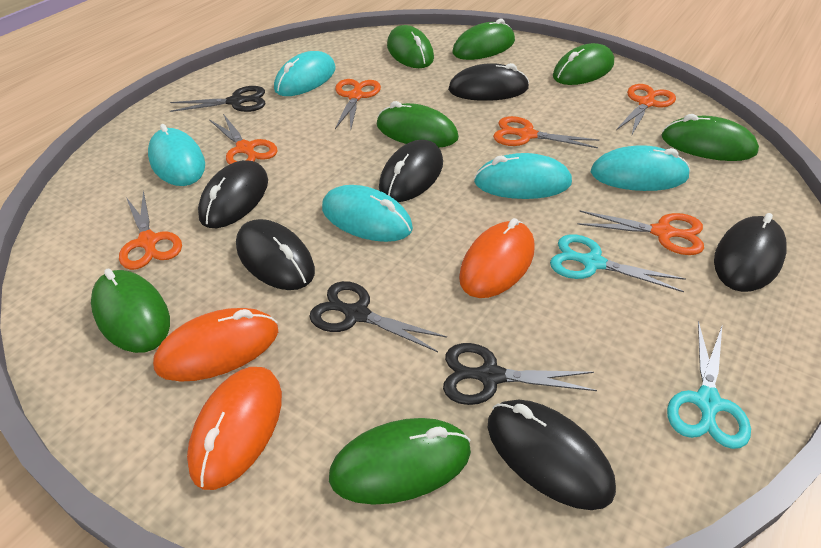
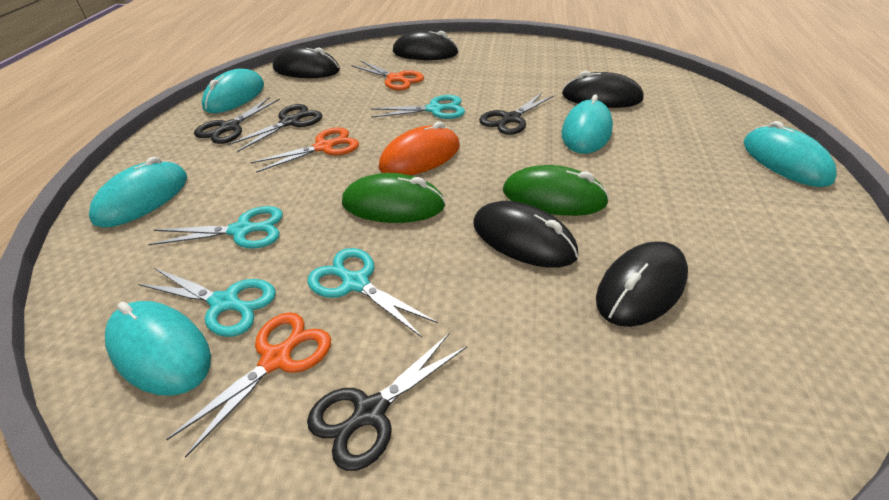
black mouse: [198,160,268,228] [236,219,315,290] [379,140,443,202] [448,63,529,101] [488,399,616,510] [714,213,787,292] = 6 -> [273,47,340,78] [393,31,459,60] [473,201,578,268] [562,71,644,108] [596,241,688,327] = 5
black scissors: [170,86,265,112] [309,281,447,352] [443,343,597,405] = 3 -> [194,97,280,144] [227,104,323,152] [307,333,467,471] [479,93,554,135] = 4
green mouse: [91,269,170,353] [329,418,471,505] [377,101,459,147] [387,25,434,68] [453,19,515,60] [553,43,614,85] [662,114,759,161] = 7 -> [342,173,446,223] [503,165,609,216] = 2
orange mouse: [153,308,278,382] [187,367,282,490] [459,218,535,298] = 3 -> [379,122,460,175] = 1
orange scissors: [119,191,182,270] [209,114,278,165] [335,79,381,129] [493,116,599,148] [577,211,704,255] [616,84,676,134] = 6 -> [166,312,331,458] [251,127,359,173] [351,60,424,91] = 3
turquoise scissors: [550,234,686,292] [667,321,751,449] = 2 -> [138,268,276,337] [148,206,283,248] [307,248,438,337] [371,95,465,119] = 4

